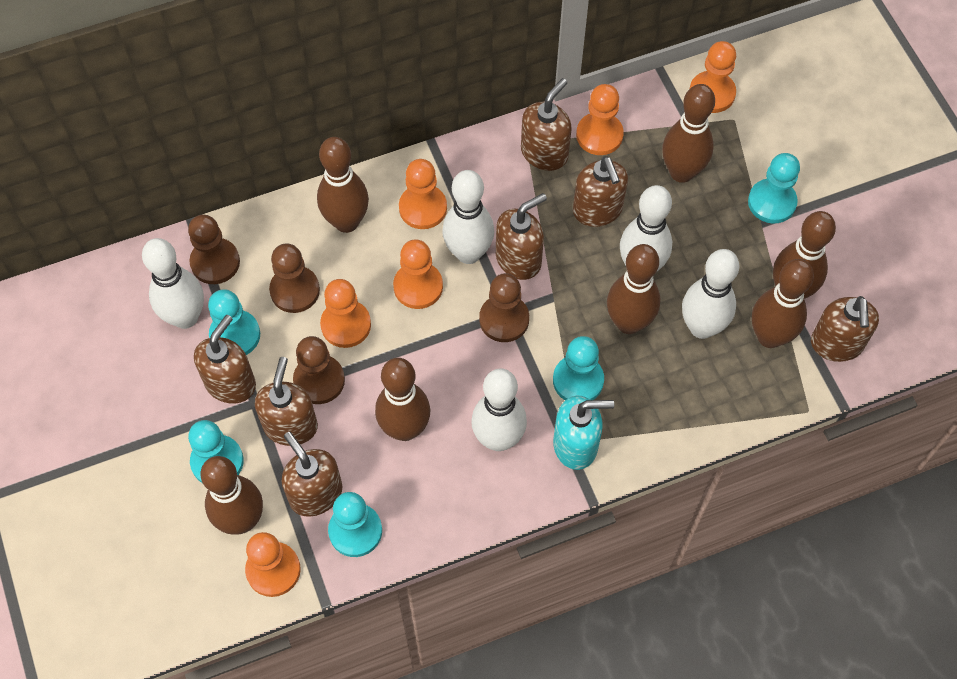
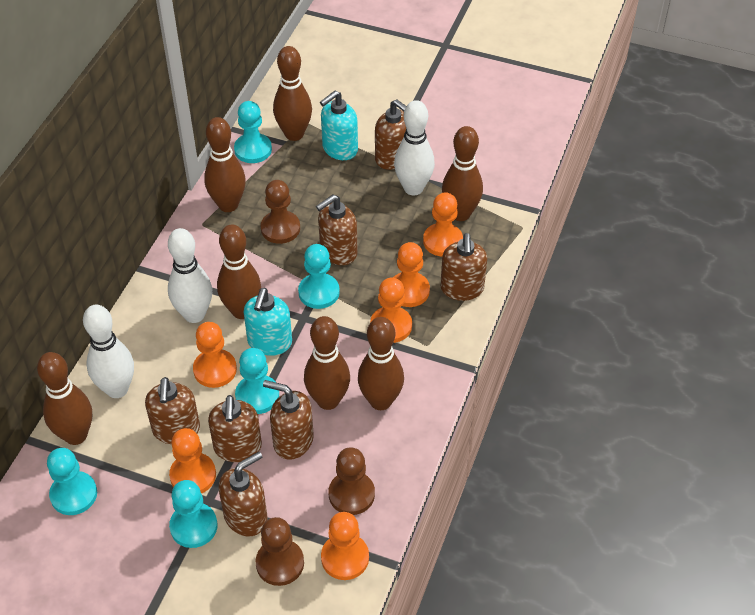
brown pawn: [188,215,240,284] [269,244,320,313] [293,336,345,404] [479,273,529,342] = 4 -> [255,517,304,586] [261,180,300,244] [329,447,375,515] = 3
turquoise soap dispenser: [553,396,614,470] = 1 -> [244,288,292,356] [320,91,358,160] = 2
white bowling pin: [142,238,204,329] [442,170,494,264] [471,369,527,451] [620,185,672,271] [682,249,739,339] = 5 -> [83,305,134,398] [168,228,212,323] [394,100,435,195] = 3

